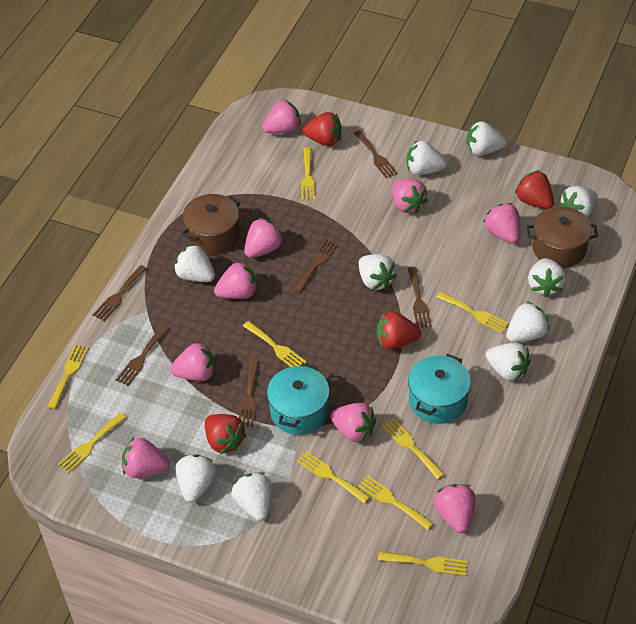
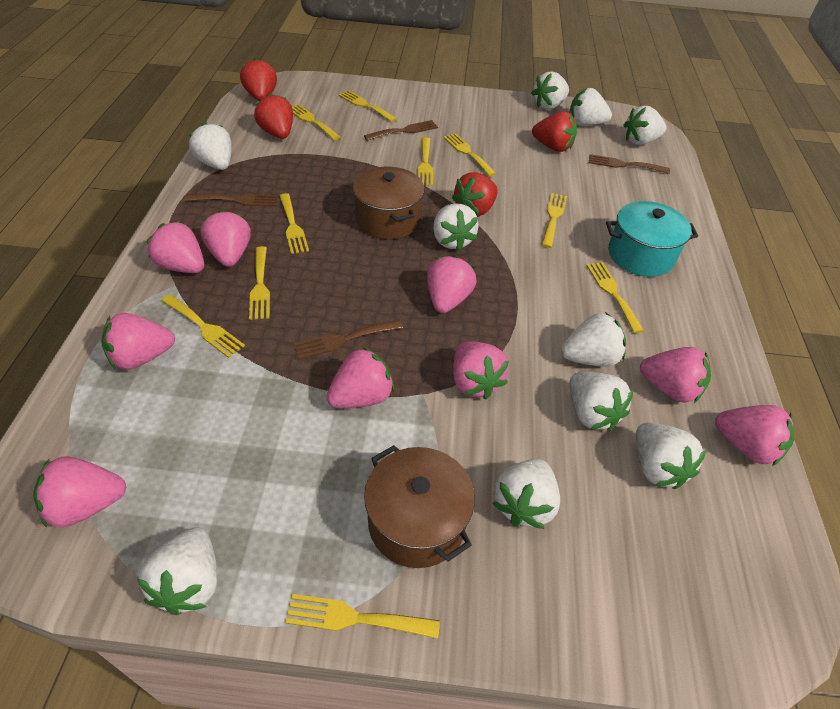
brown fork: [93,265,147,321] [116,325,169,386] [239,359,259,427] [293,239,338,294] [353,130,398,178] [408,267,432,328] = 6 -> [184,194,277,206] [294,320,403,360] [364,120,438,141] [589,154,670,174] = 4
turquoise pot: [267,363,330,435] [408,354,471,424] = 2 -> [606,201,698,277] = 1
yellow fork: [47,345,89,409] [58,412,126,473] [243,321,307,367] [297,451,370,504] [301,147,315,200] [358,476,434,530] [378,552,467,576] [382,418,445,480] [437,292,509,334] = 9 -> [161,294,245,358] [249,246,270,320] [279,193,309,254] [285,594,440,639] [292,104,340,140] [339,90,397,122] [417,137,433,186] [444,133,497,176] [542,193,567,248] [586,262,644,333] = 10

